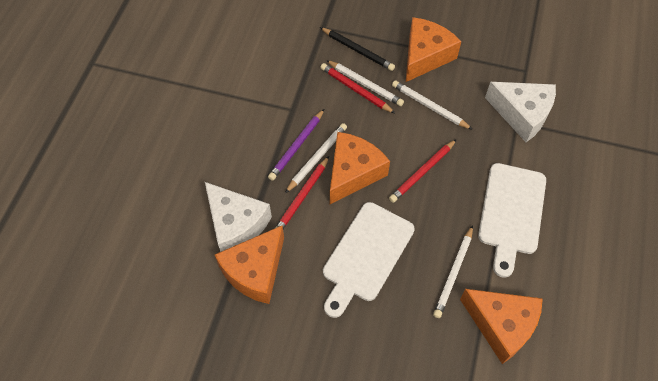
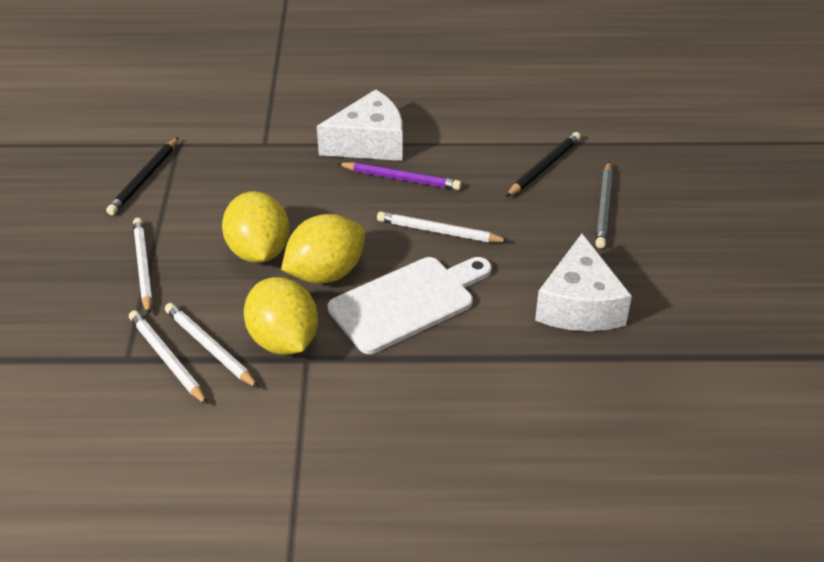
black pencil: [320,27,395,71] = 1 -> [106,137,179,215] [506,132,581,197] = 2
grey pencil: none = 0 -> [595,162,613,248] = 1
orange cheese: [215,225,284,304] [330,132,390,204] [406,17,461,82] [460,289,543,364] = 4 -> none = 0
red pencil: [275,156,329,229] [320,63,395,113] [389,139,457,203] = 3 -> none = 0
white cutting board: [323,202,415,318] [478,163,546,278] = 2 -> [328,257,492,354] = 1
yellow lemon: none = 0 -> [222,191,289,263] [244,277,318,355] [281,214,365,284] = 3

